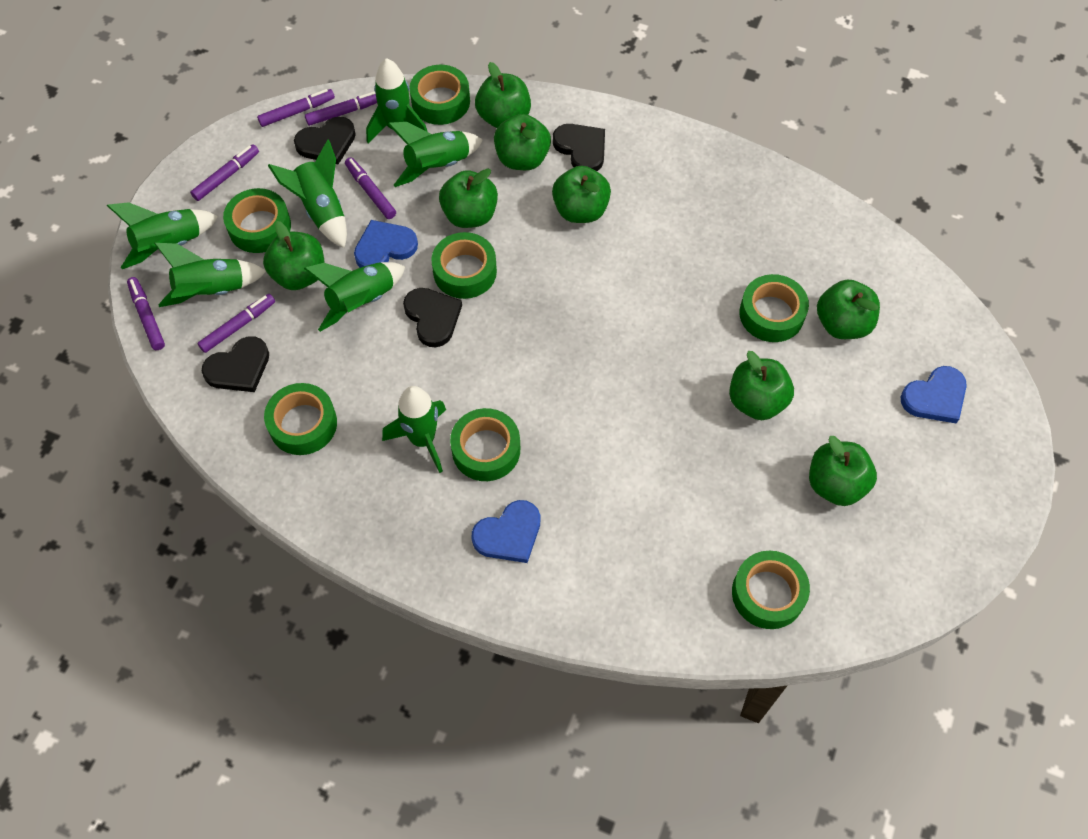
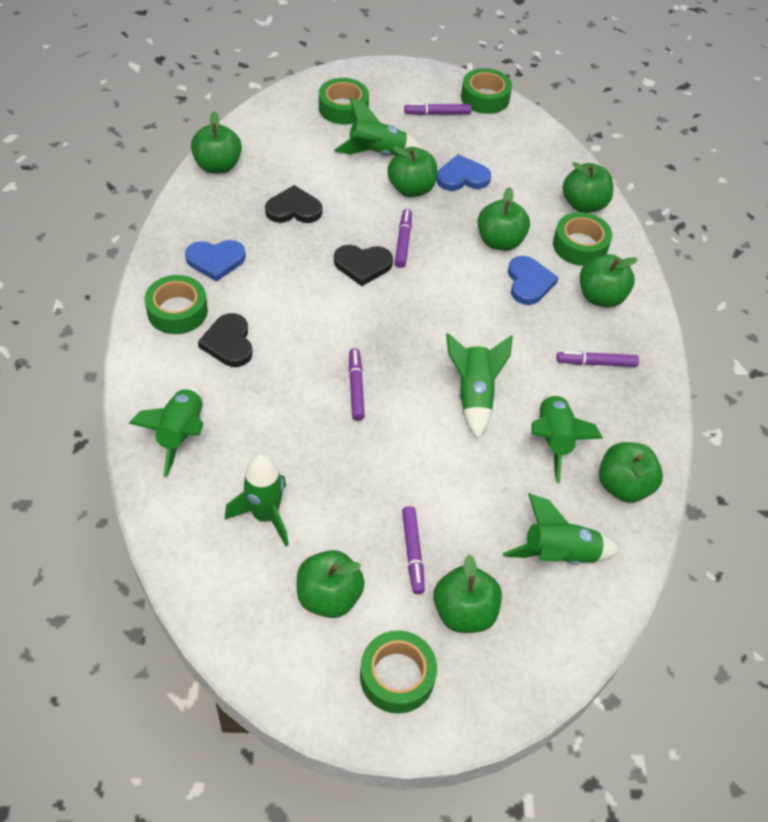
black heart: [202,336,269,392] [294,117,356,164] [403,288,462,347] [553,124,605,171] = 4 -> [198,313,253,367] [265,185,322,223] [334,245,393,286] = 3
green rocket: [107,202,218,269] [154,243,266,307] [268,140,347,248] [304,262,405,332] [366,58,427,144] [382,386,446,473] [388,122,483,187] = 7 -> [129,386,203,477] [225,454,289,546] [334,97,422,156] [446,333,513,439] [503,493,620,565] [532,392,603,483] = 6
green tape: [223,188,291,253] [264,383,337,455] [410,65,470,125] [431,232,497,299] [450,408,520,481] [732,551,810,629] [739,274,809,342] = 7 -> [145,275,208,334] [319,78,369,124] [360,630,437,714] [461,68,512,114] [553,212,612,266] = 5
purple marker: [127,277,165,350] [190,144,259,201] [197,294,275,353] [257,89,335,127] [305,91,377,126] [345,157,396,219] = 6 -> [349,348,365,421] [395,209,412,268] [402,506,425,594] [404,103,472,115] [557,351,639,367] = 5

